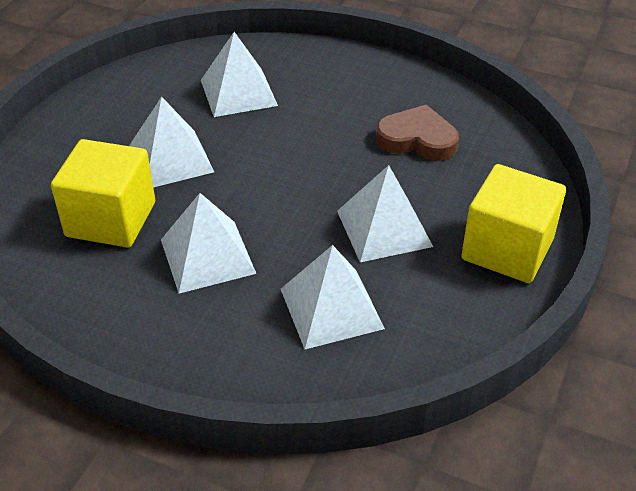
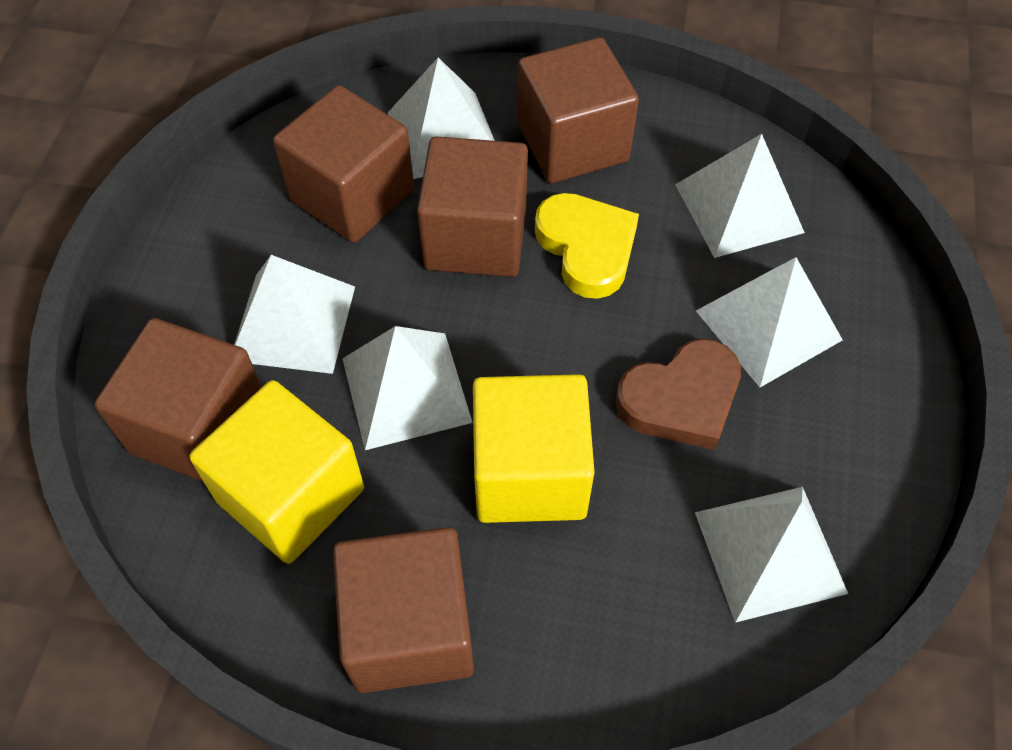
brown cube: none = 0 -> [95,318,262,481] [273,85,414,243] [333,527,474,693] [417,136,528,277] [517,37,639,183] = 5
white pyramid: [129,97,214,188] [161,193,256,294] [201,32,278,117] [281,245,385,349] [337,165,433,262] = 5 -> [234,255,355,374] [342,326,473,450] [388,58,495,179] [675,134,805,258] [695,487,848,623] [696,257,843,387] = 6
yellow heart: none = 0 -> [535,193,639,299] = 1

